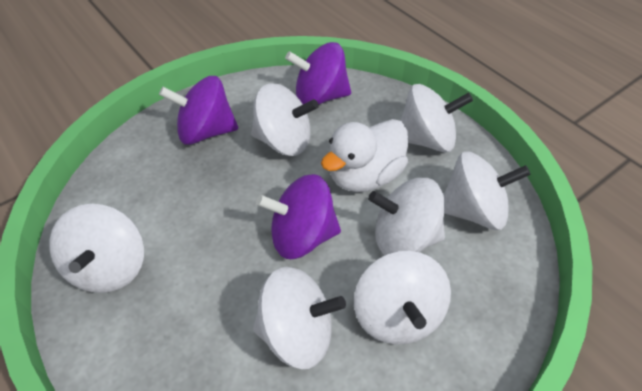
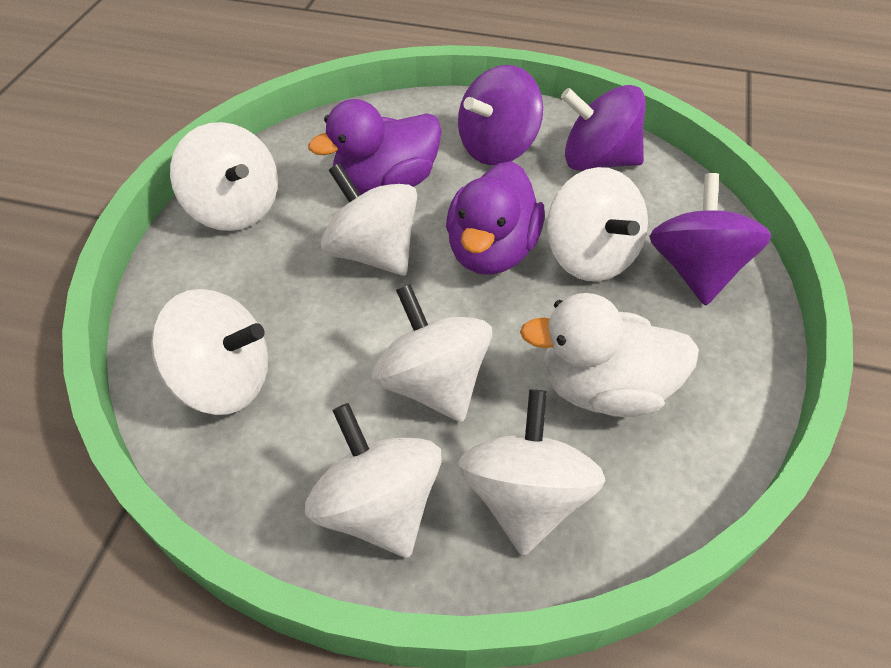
purple duck: none = 0 -> [308,99,442,195] [446,161,545,275] = 2

